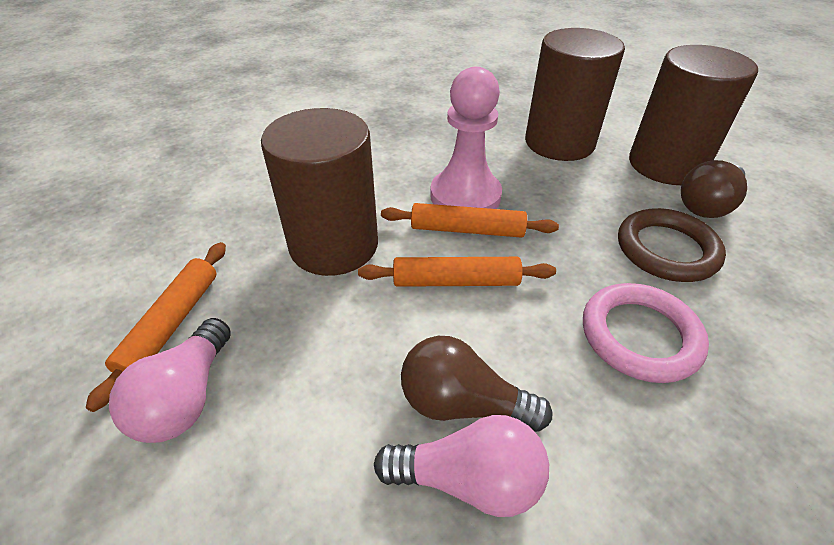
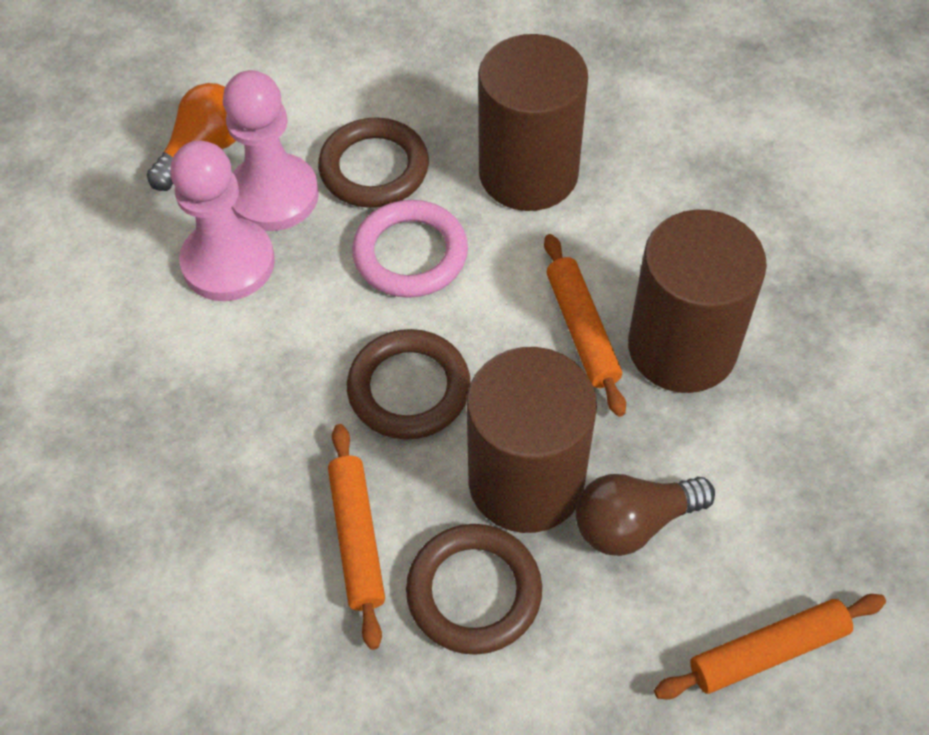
brown light bulb: [401,336,552,432] [681,160,747,218] = 2 -> [576,474,715,556] = 1
brown ring: [618,208,726,282] = 1 -> [318,117,429,208] [347,329,471,440] [406,524,542,655] = 3
orange light bulb: none = 0 -> [147,83,236,191] = 1
pink light bulb: [109,318,231,443] [374,415,549,517] = 2 -> none = 0
pink pawn: [430,67,502,209] = 1 -> [170,141,275,301] [223,70,319,231] = 2

